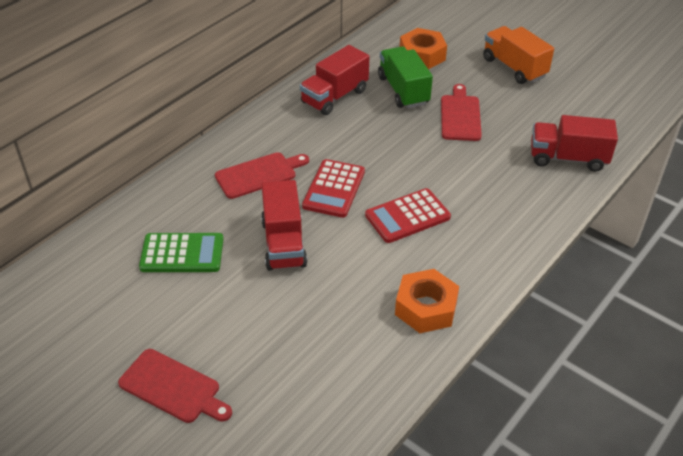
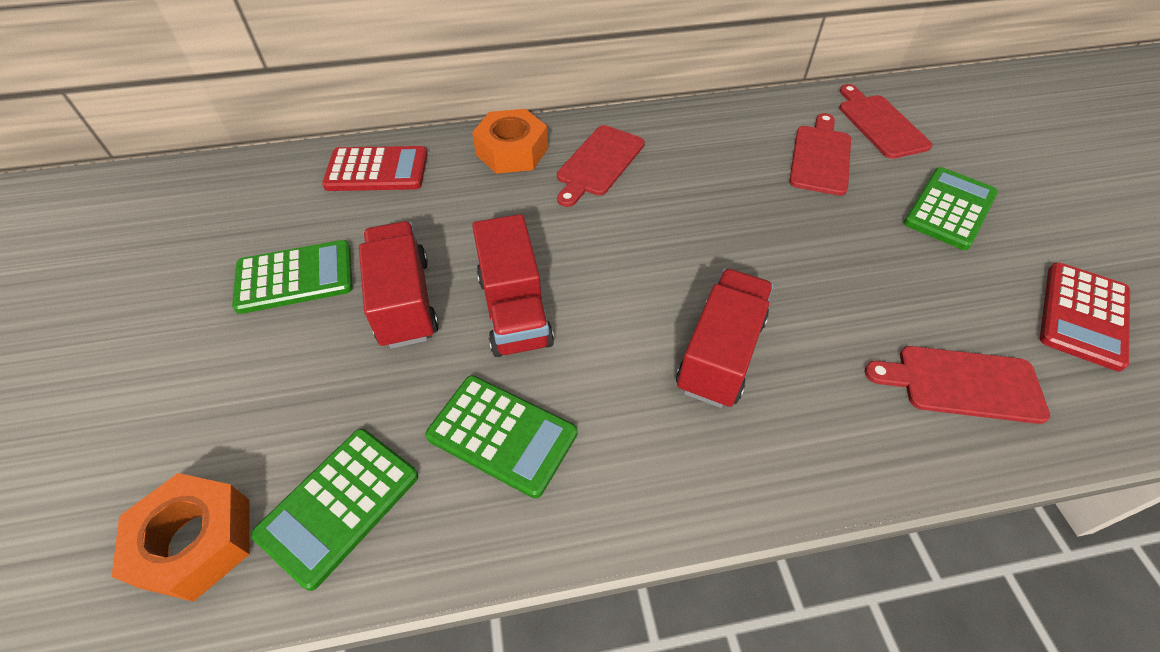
green calculator: [139,233,224,272] = 1 -> [232,240,353,314] [251,429,418,591] [425,375,577,498] [903,167,998,250] = 4
green truck: [378,46,433,108] = 1 -> none = 0
orange truck: [483,26,554,84] = 1 -> none = 0
red cutting board: [118,349,232,423] [215,152,309,199] [441,84,482,141] = 3 -> [557,125,645,207] [789,113,851,196] [839,84,932,159] [865,346,1050,424] = 4

